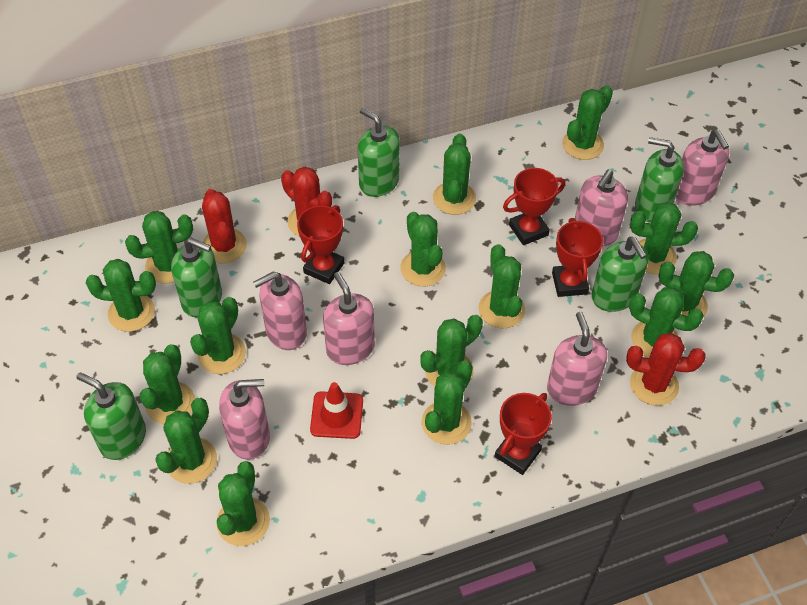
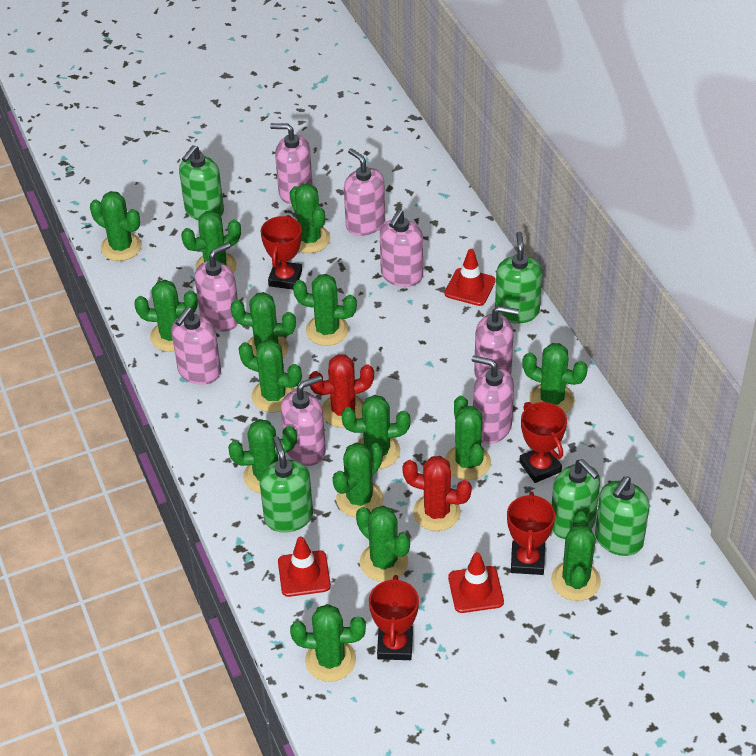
pink soap dispenser: [219,379,270,460] [253,272,307,350] [323,272,375,365] [547,312,607,406] [575,170,628,246] [675,130,729,206] = 6 -> [171,307,221,385] [195,242,238,332] [270,123,313,204] [281,375,326,466] [344,148,385,236] [380,210,423,287] [472,355,514,444] [474,306,519,379] = 8
red cactus: [202,189,247,264] [281,167,332,237] [626,333,706,406] = 3 -> [309,354,374,428] [402,456,472,531] = 2
red traffic cone: [310,382,363,439] = 1 -> [278,537,331,597] [445,249,496,306] [448,552,504,613] = 3

